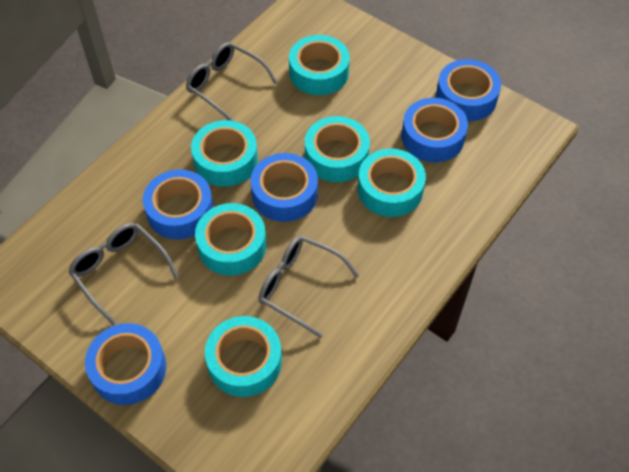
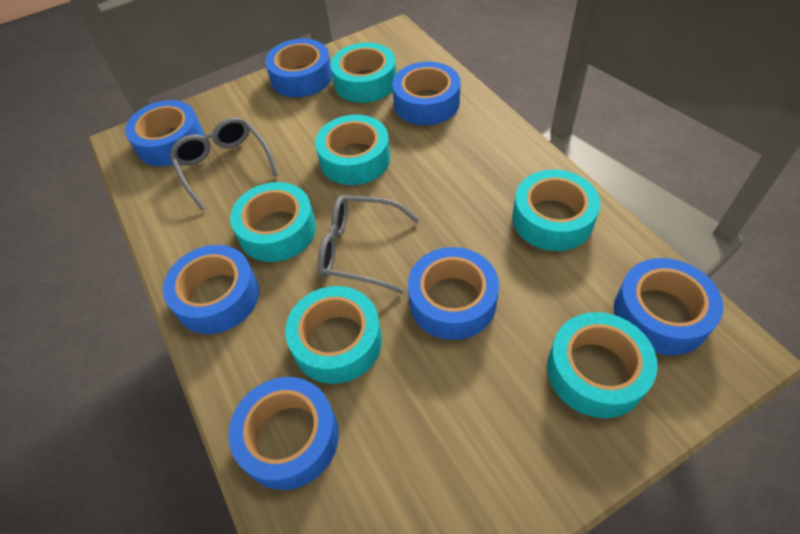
blue tape: [85,323,166,405] [143,169,214,240] [250,153,318,222] [401,98,468,162] [436,59,501,121] = 5 -> [125,100,204,166] [163,245,259,334] [229,377,339,490] [265,38,332,97] [392,62,461,125] [408,247,499,340] [614,258,723,356] = 7
grey glasses: [68,223,179,325] [186,42,277,121] [258,236,359,338] = 3 -> [170,117,278,210] [318,195,420,293] = 2

